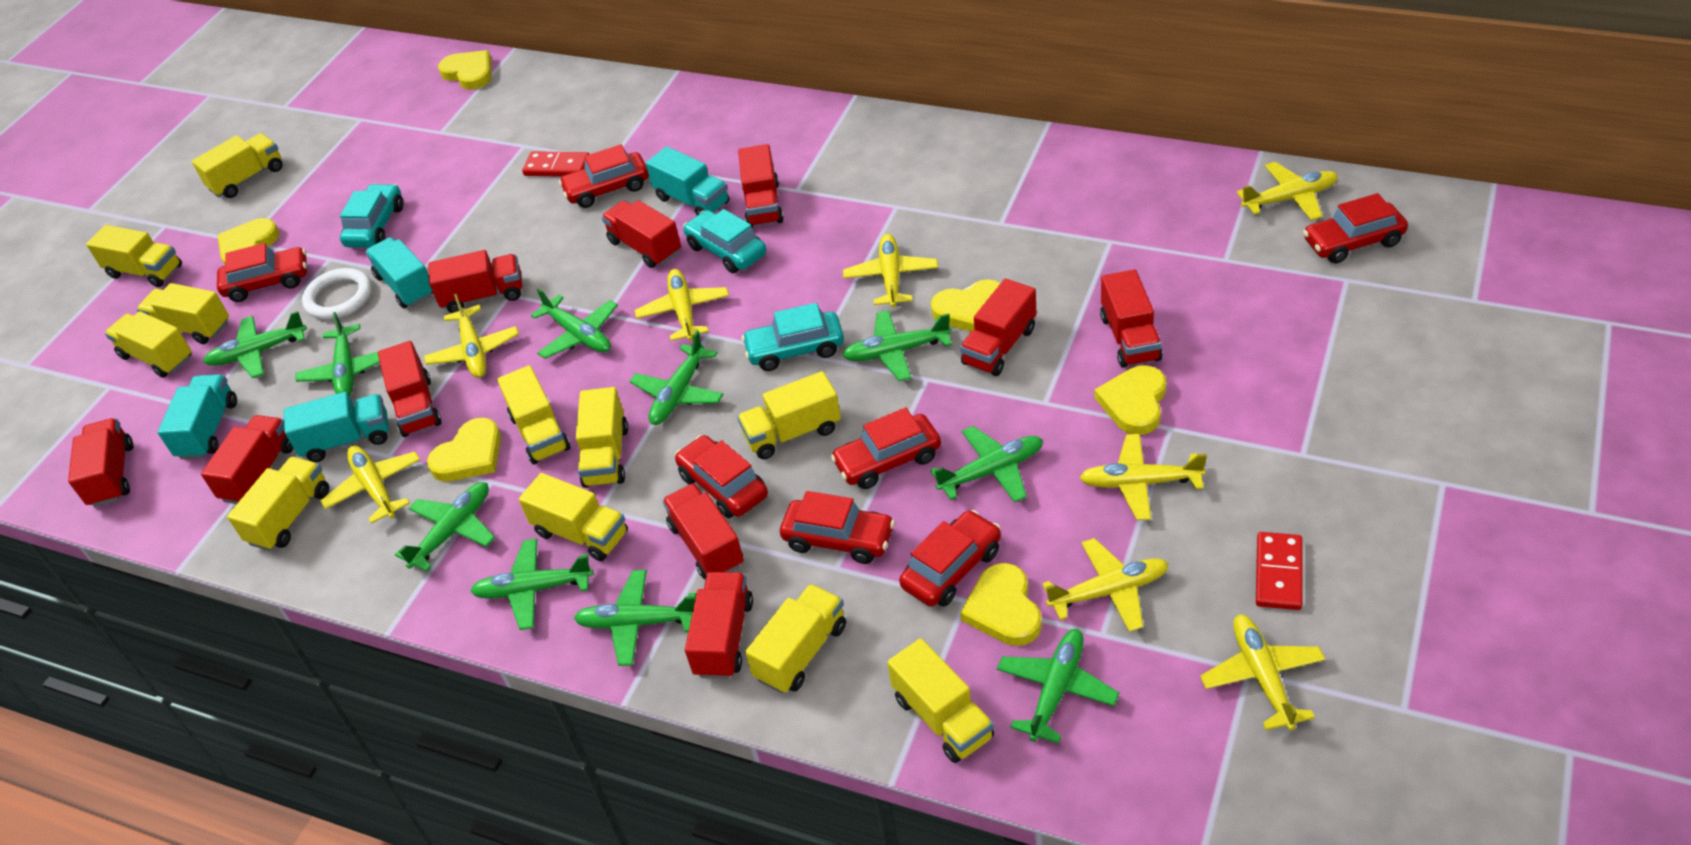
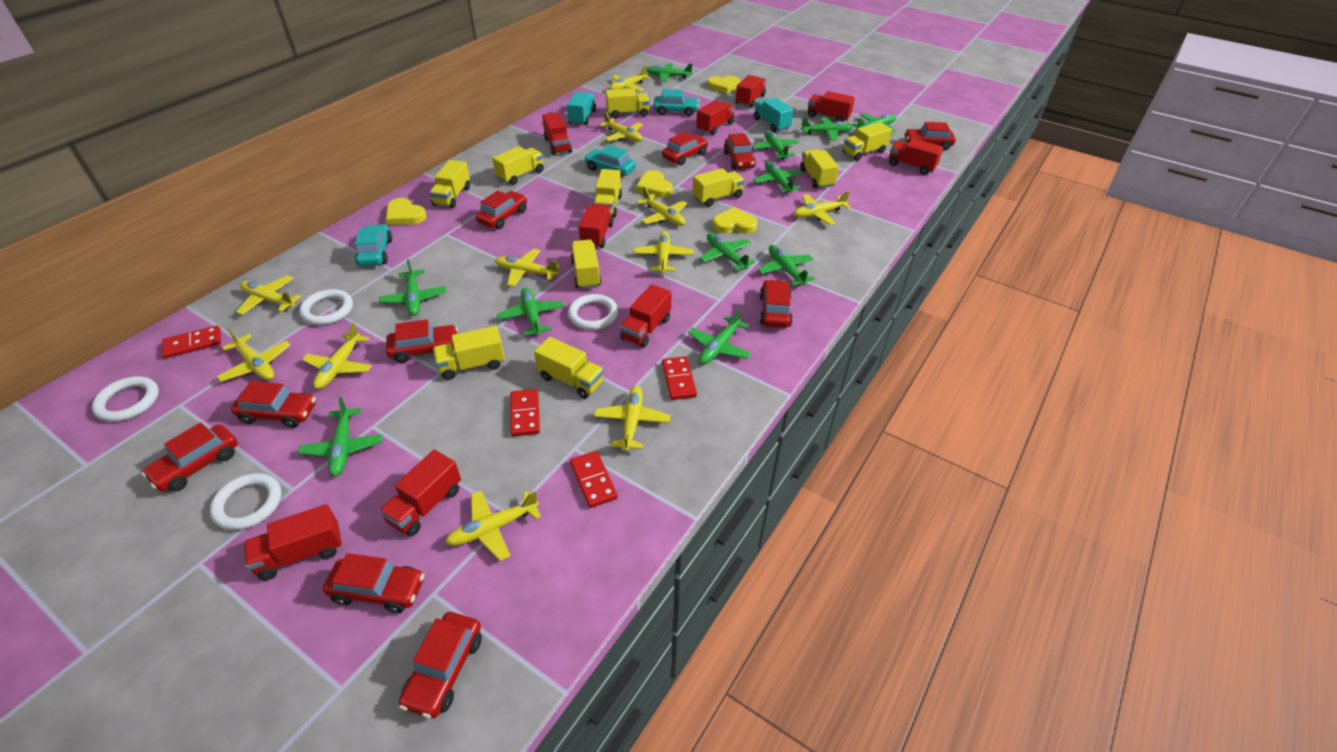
green plane: [203,311,307,378] [296,312,380,396] [395,482,495,572] [471,538,594,630] [531,288,618,359] [574,570,696,666] [630,330,724,425] [842,310,952,381] [930,426,1043,503] [997,629,1119,744] = 10 -> [298,397,382,477] [379,259,446,316] [497,287,564,336] [647,63,692,82] [688,308,751,364] [699,233,755,271] [752,130,799,159] [753,161,803,193] [758,245,815,286] [801,117,853,141] [852,113,896,134] = 11
red car: [217,243,307,302] [559,144,649,208] [675,435,768,518] [780,491,895,564] [830,407,941,489] [899,510,1001,607] [1303,193,1408,263] = 7 -> [141,422,238,492] [231,381,316,428] [323,553,424,613] [386,319,458,363] [399,612,482,718] [476,190,527,229] [662,132,708,165] [723,133,756,169] [760,279,793,328] [904,122,956,150] = 10
red domino: [522,151,589,177] [1256,532,1303,610] = 2 -> [162,326,221,359] [510,389,540,437] [570,451,618,508] [662,356,697,400] = 4
red truck: [68,418,133,507] [201,415,294,504] [378,341,441,437] [428,250,522,313] [601,200,681,268] [662,483,744,580] [685,572,753,679] [738,144,784,227] [960,278,1036,376] [1100,269,1162,368] = 10 -> [244,504,342,581] [379,449,461,536] [542,112,572,155] [579,204,614,249] [620,284,672,348] [696,100,735,135] [736,75,767,108] [808,91,855,122] [889,138,943,175] = 9
turquoise truck: [158,374,237,459] [284,392,389,462] [365,237,433,308] [646,146,729,215] = 4 -> [567,92,596,125] [754,98,794,132] = 2
white ring: [302,268,372,320] = 1 -> [92,377,159,422] [210,473,282,530] [299,289,353,325] [568,294,618,330] = 4
yellow heart: [218,218,279,264] [427,418,501,481] [438,50,492,90] [931,279,1000,332] [960,563,1042,646] [1094,365,1166,435] = 6 -> [386,198,427,225] [636,170,673,198] [707,76,741,94] [712,207,758,234] = 4
yellow plane: [320,445,420,524] [424,294,519,378] [635,269,729,341] [843,234,938,308] [1042,538,1169,632] [1079,434,1207,520] [1200,614,1325,731] [1237,162,1338,220] = 8 -> [216,328,291,382] [236,275,301,315] [302,323,372,389] [445,490,541,561] [495,249,560,287] [594,386,670,452] [599,111,643,142] [610,66,651,91] [634,231,694,274] [637,187,688,226] [793,191,851,225] = 11
yellow truck: [86,225,182,287] [105,311,192,378] [137,283,229,344] [192,133,283,198] [227,457,329,551] [497,365,570,464] [519,473,628,561] [576,387,628,488] [737,371,841,459] [745,584,846,694] [887,638,994,763] = 11 -> [429,160,470,208] [433,326,505,380] [492,146,544,185] [534,337,604,399] [571,239,601,289] [594,169,622,217] [605,88,650,118] [693,168,745,207] [800,150,839,188] [843,122,892,161] = 10

